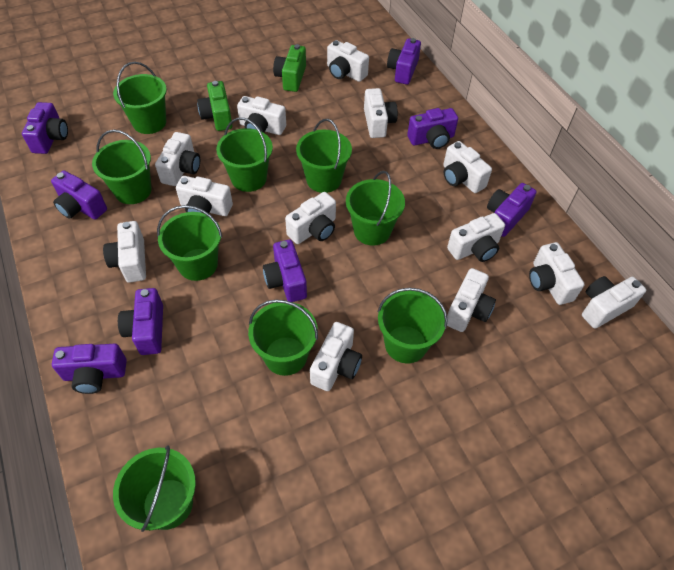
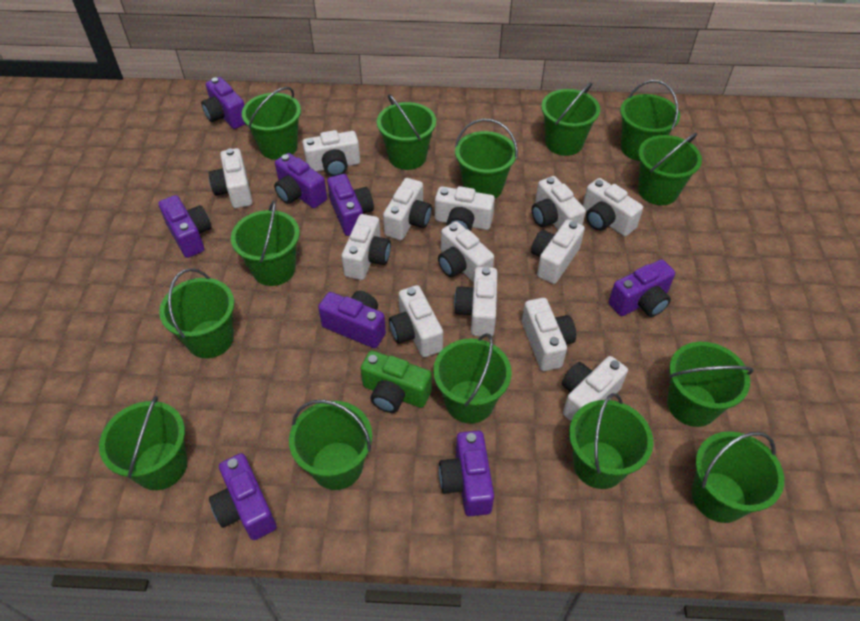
green bucket: [92,130,152,204] [113,62,167,134] [113,445,196,532] [157,205,222,281] [216,117,273,192] [248,300,318,376] [296,119,352,193] [346,171,405,246] [377,288,448,363] = 9 -> [99,396,187,490] [159,268,234,359] [231,200,299,286] [242,87,301,160] [289,400,372,490] [377,94,436,170] [433,333,512,424] [455,119,518,199] [541,82,600,156] [569,393,653,489] [620,80,680,161] [638,133,702,205] [667,342,753,427] [692,431,784,523] = 14
green camera: [197,81,232,131] [273,44,306,92] = 2 -> [361,351,432,413] = 1

